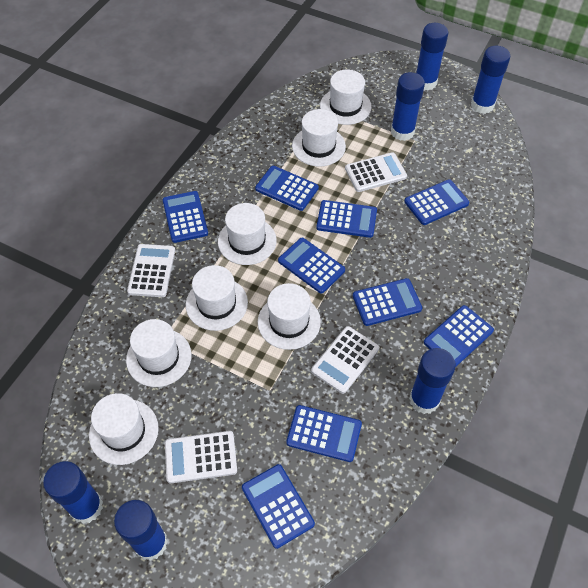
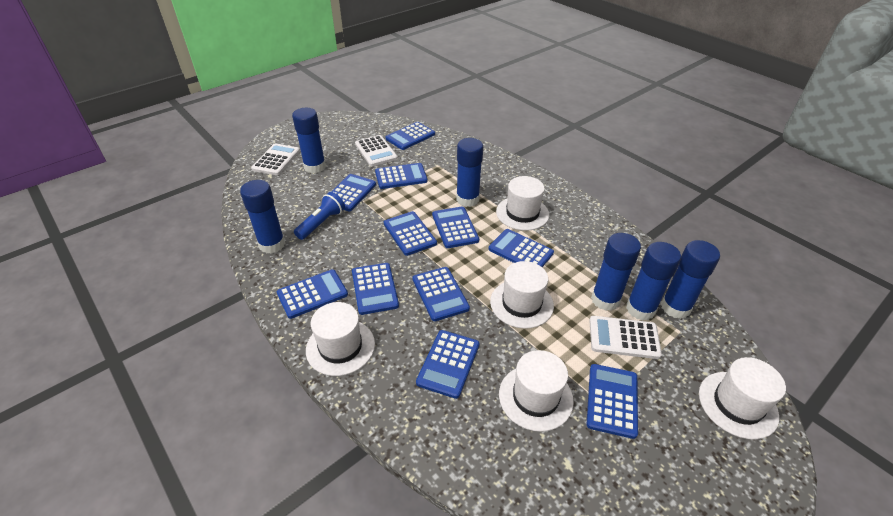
blue calculator: [163,191,208,243] [242,464,315,549] [255,166,319,211] [278,238,345,294] [286,405,362,462] [316,200,377,238] [353,278,422,326] [404,179,469,225] [424,305,494,367] = 9 -> [277,269,348,319] [331,174,376,211] [352,263,399,315] [375,163,428,189] [384,211,437,256] [386,122,435,150] [412,267,470,321] [416,330,479,399] [432,207,479,248] [489,229,554,267] [587,364,638,439] = 11
blue flashlight: none = 0 -> [294,192,345,240] = 1
white calculator: [127,244,175,297] [165,431,237,483] [311,326,379,394] [345,152,407,192] = 4 -> [251,143,300,175] [355,135,398,166] [589,316,662,359] = 3
white hat: [89,393,159,465] [126,319,192,387] [186,265,248,331] [218,203,277,265] [258,283,321,350] [292,109,346,167] [320,69,372,125] = 7 -> [306,302,375,376] [490,261,554,329] [496,176,549,231] [499,350,574,432] [699,357,786,440] = 5

